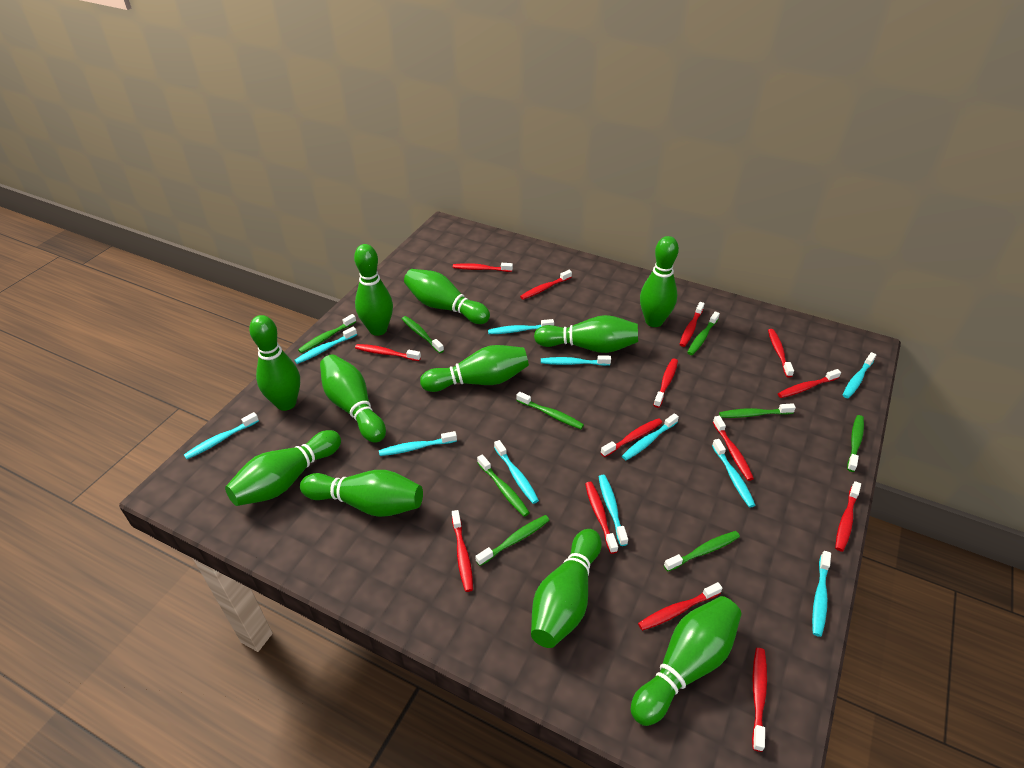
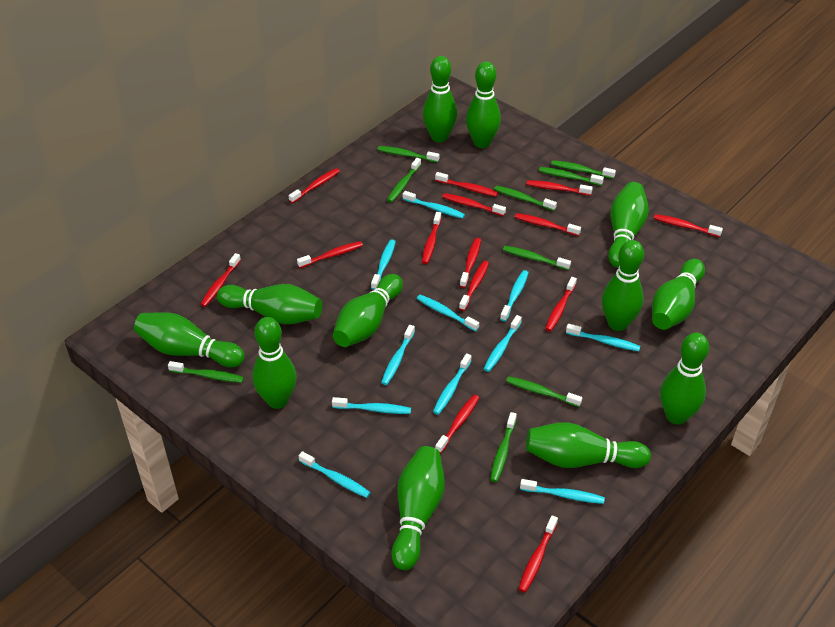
green bowling pin: [225,430,341,506] [249,315,300,411] [300,470,423,517] [320,354,386,443] [354,244,393,336] [404,269,490,324] [420,345,529,392] [531,529,602,648] [534,315,638,353] [631,596,742,726] [640,236,679,327] = 11 -> [134,312,245,367] [217,284,322,324] [252,317,297,409] [333,274,403,347] [391,446,445,570] [423,56,457,142] [466,61,501,148] [526,422,651,468] [602,240,644,331] [608,182,648,268] [652,259,705,330] [660,332,709,425] = 12

